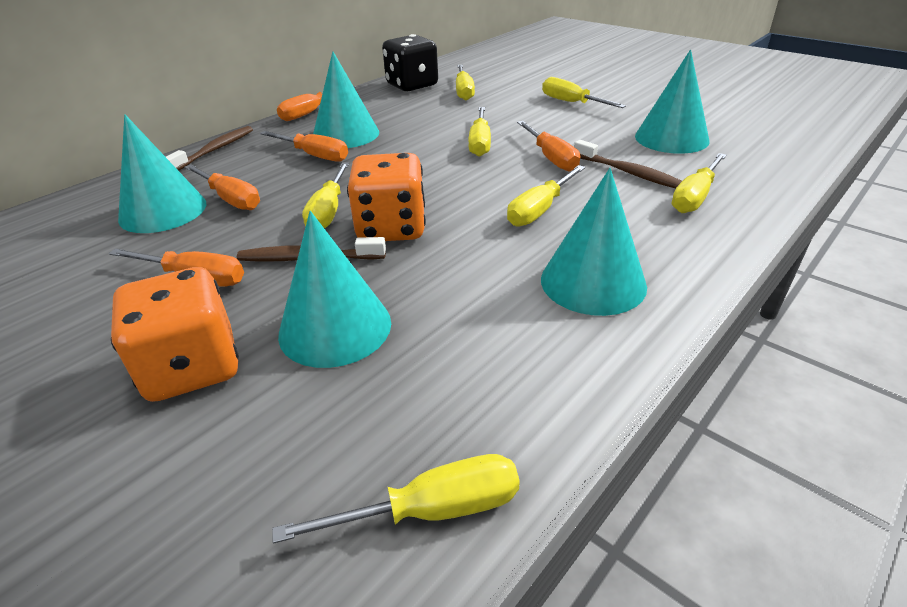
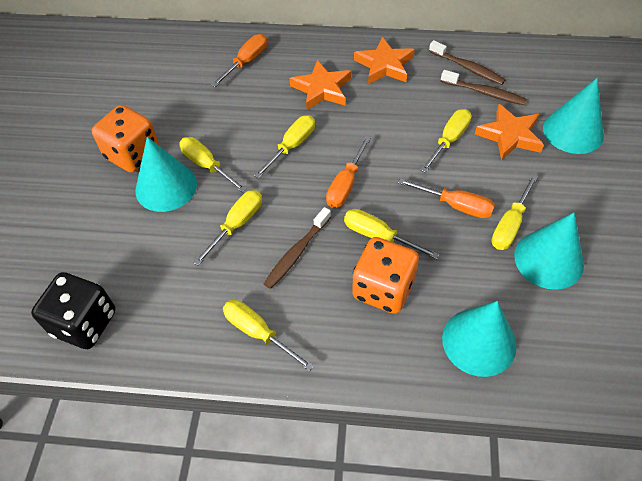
orange screwdriver: [109,248,244,287] [184,164,260,210] [260,131,348,162] [277,86,356,121] [517,121,580,171] = 5 -> [211,34,267,87] [326,136,371,208] [398,178,495,218] = 3
orange star: none = 0 -> [290,60,351,110] [354,37,415,84] [475,104,544,161] = 3
turquoise cone: [118,114,206,233] [278,211,391,368] [313,51,379,148] [541,168,647,316] [635,49,710,154] = 5 -> [135,137,197,212] [442,301,517,377] [514,213,584,290] [543,78,604,154] = 4

